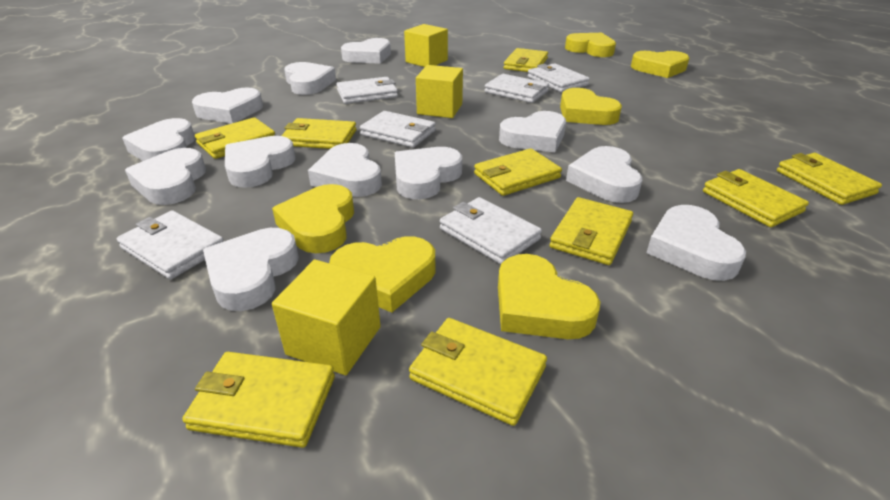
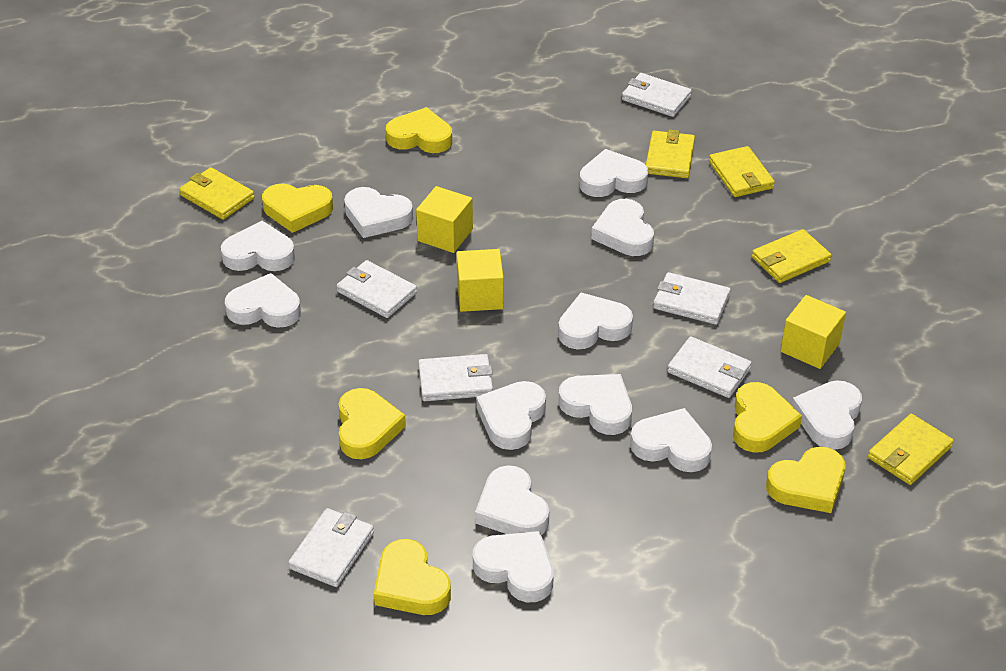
yellow wallet: [182,352,335,448] [195,117,275,159] [281,118,357,149] [409,318,547,426] [474,148,562,196] [504,48,548,72] [550,197,633,265] [703,169,809,227] [777,153,882,205] = 9 -> [179,167,254,220] [646,130,695,178] [709,146,775,197] [752,229,832,283] [868,414,954,485] = 5

